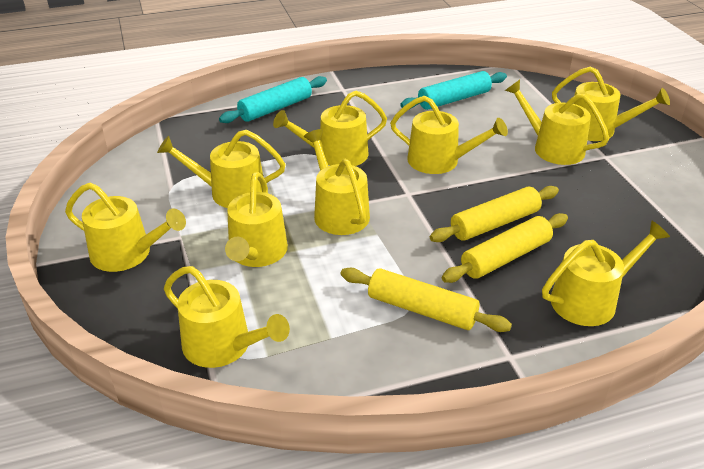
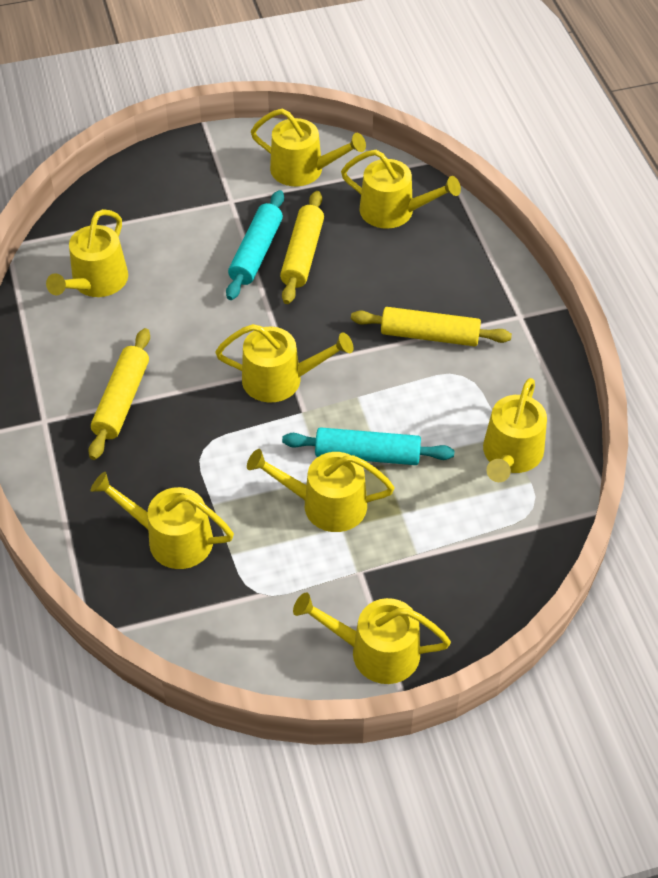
yellow watering can: [65,183,186,272] [157,130,286,208] [164,266,290,368] [225,172,288,267] [273,91,387,166] [304,129,370,235] [390,96,508,174] [505,80,609,165] [542,220,670,326] [552,66,670,141] = 10 -> [46,209,128,297] [91,472,234,569] [215,324,353,403] [247,449,395,532] [251,109,366,186] [293,592,451,684] [341,150,461,229] [483,378,547,482] = 8

